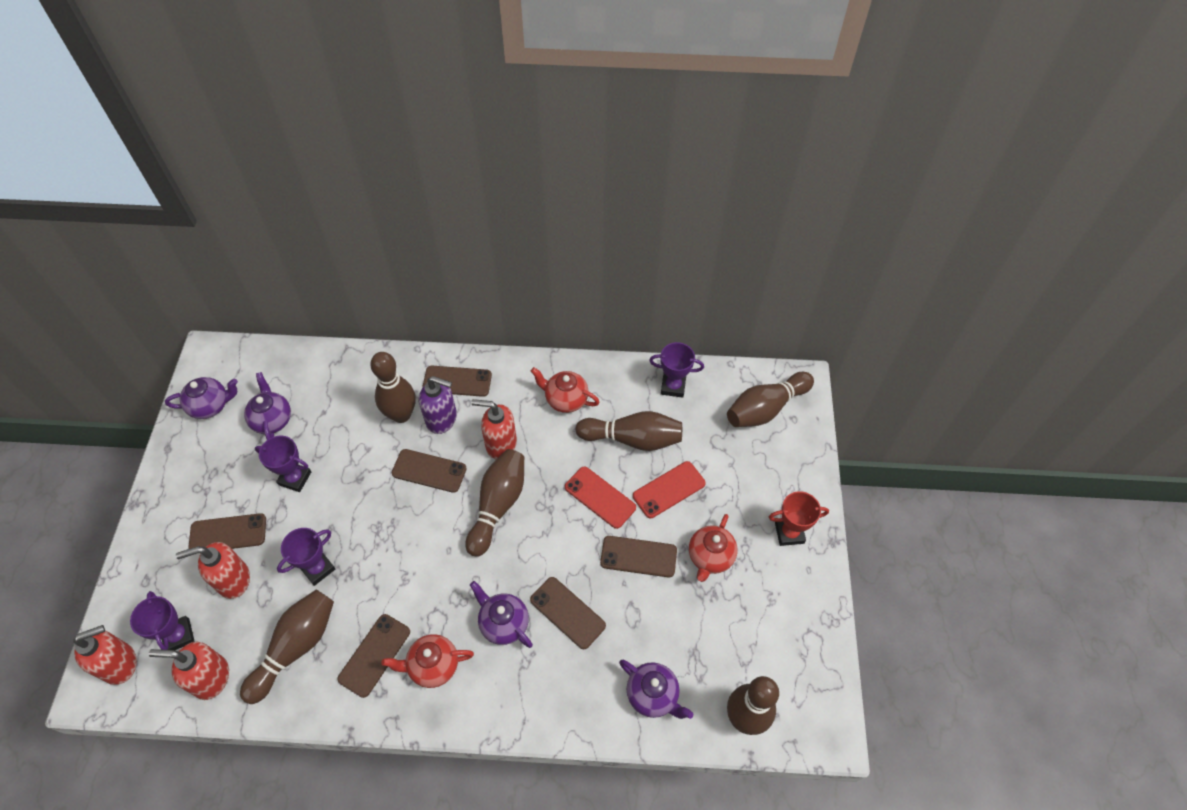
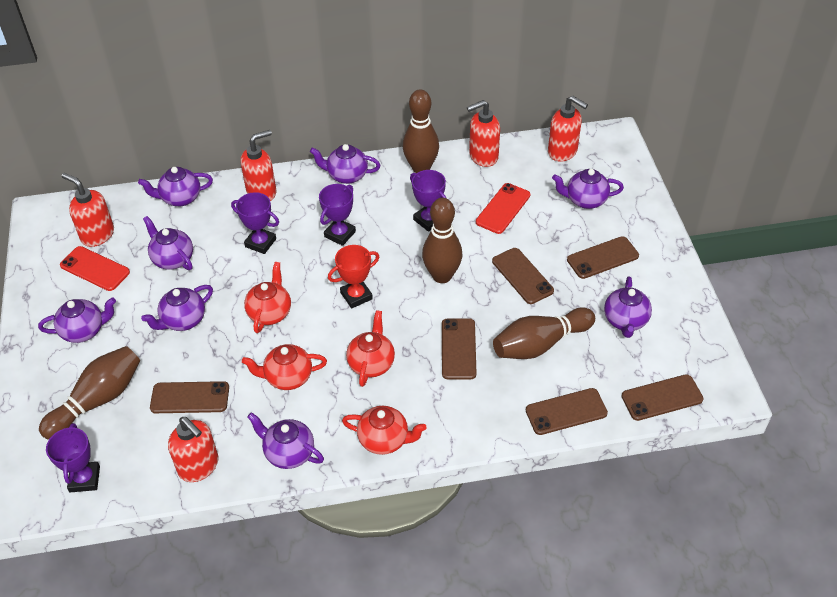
brown bowling pin: [240,589,334,704] [370,352,416,423] [465,449,524,557] [575,411,682,451] [727,372,814,427] [727,676,779,735] = 6 -> [39,346,140,440] [403,89,439,173] [422,198,463,283] [493,307,595,359] = 4
purple soap dispenser: [419,376,457,434] = 1 -> none = 0
purple teapot: [165,377,238,419] [244,372,291,440] [470,581,533,648] [619,660,694,719] = 4 -> [38,297,116,343] [138,167,213,206] [141,285,213,331] [143,216,193,270] [247,412,324,469] [310,144,380,184] [552,169,624,209] [604,276,652,338] = 8
red soap dispenser: [73,625,137,685] [149,642,229,700] [176,542,250,599] [471,399,517,460] = 4 -> [61,173,114,247] [168,417,218,482] [241,130,276,201] [467,100,500,167] [548,96,588,162] = 5
red teapot: [382,634,474,688] [531,367,600,413] [689,514,737,582] = 3 -> [242,344,327,390] [244,262,291,333] [342,406,427,455] [346,310,395,387] = 4

